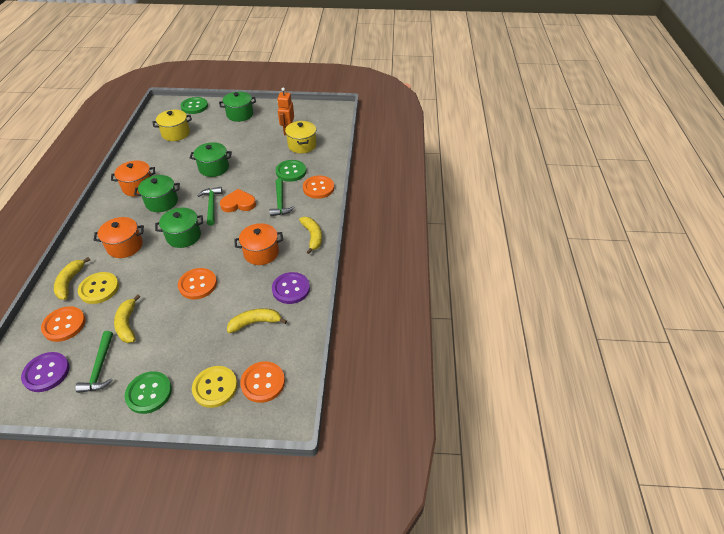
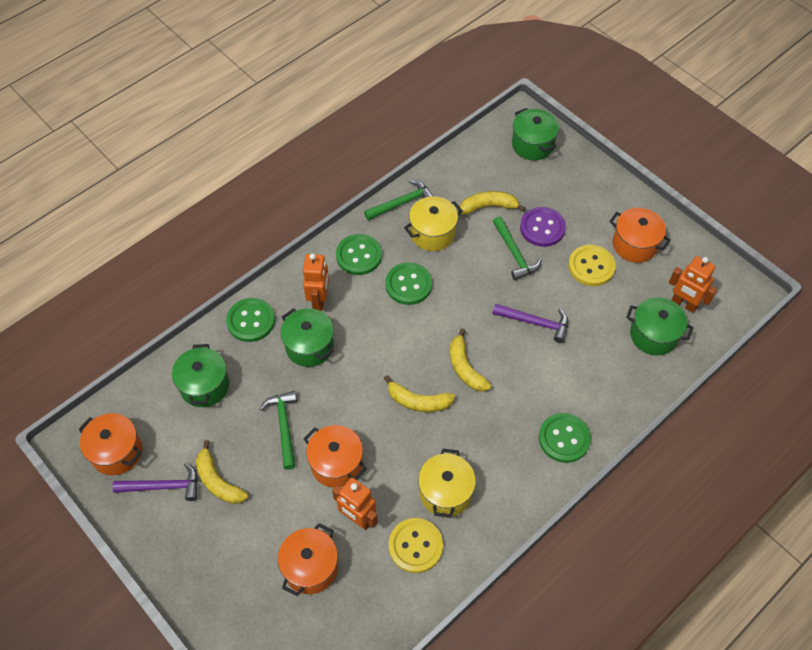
green button: [125,371,172,414] [180,97,208,114] [276,160,306,182] = 3 -> [226,298,275,342] [336,234,382,275] [385,262,432,305] [539,413,591,463] = 4
orange button: [41,306,86,342] [178,268,217,299] [240,361,285,403] [303,176,334,199] = 4 -> none = 0
orange heart: [220,189,256,212] = 1 -> none = 0
orange pot: [93,217,144,258] [111,160,155,197] [234,223,283,265] = 3 -> [78,413,142,475] [278,523,338,596] [304,425,367,488] [609,208,671,263] = 4
orange robot: [277,88,294,135] = 1 -> [303,254,329,311] [332,477,378,530] [669,256,717,313] = 3
purple button: [21,352,70,392] [272,272,310,304] = 2 -> [520,207,566,247] = 1
purple hammer: none = 0 -> [112,462,198,501] [493,304,568,343] = 2

